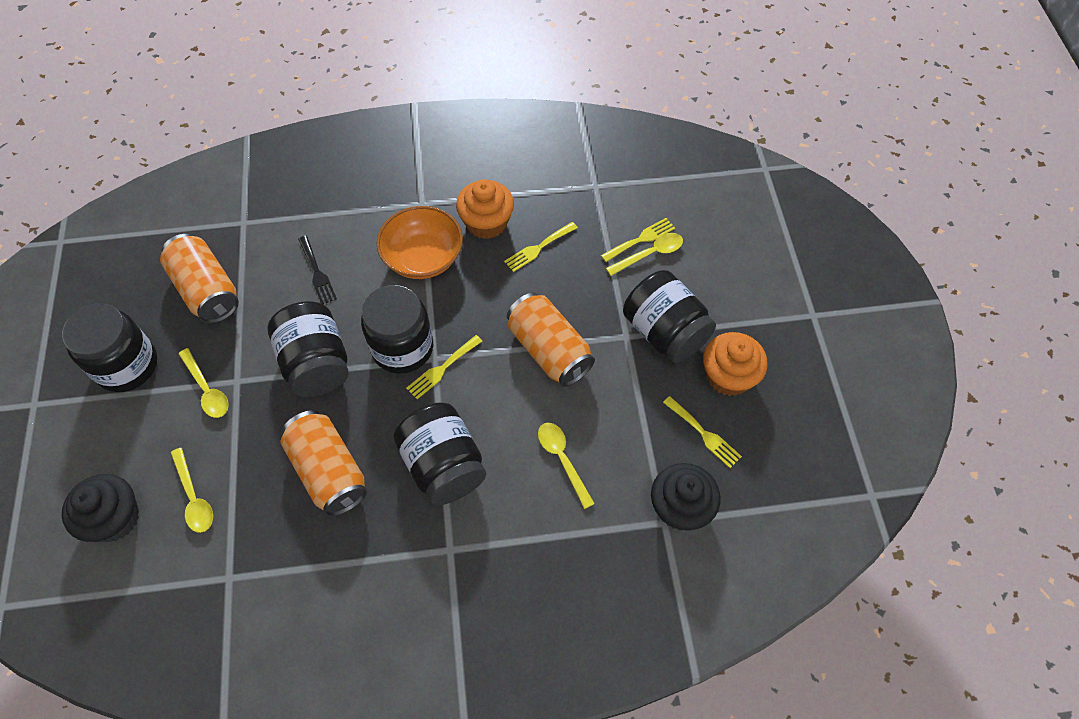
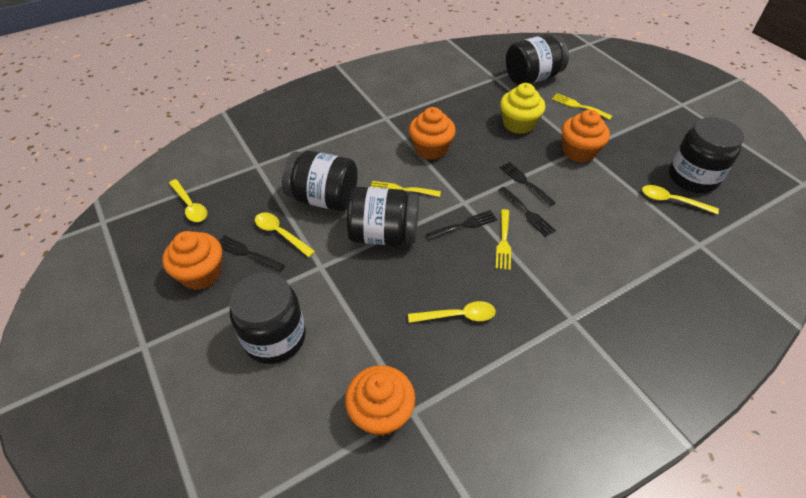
black cupcake: [62,474,139,542] [651,463,721,531] = 2 -> none = 0
black fork: [298,236,337,304] = 1 -> [219,235,285,272] [426,210,497,240] [499,187,556,237] [500,162,556,206] = 4
orange bowl: [377,206,463,279] = 1 -> none = 0
orange can: [160,234,239,323] [280,410,367,517] [507,293,595,387] = 3 -> none = 0
orange cupcake: [456,179,514,239] [703,332,768,396] = 2 -> [162,231,222,290] [345,365,415,436] [409,107,456,160] [562,110,610,162] = 4
yellow cupcake: none = 0 -> [500,83,545,134] = 1
yellow fork: [406,335,482,399] [504,222,578,272] [601,218,675,262] [663,396,742,468] = 4 -> [370,181,441,197] [496,209,511,270] [552,93,612,120] = 3

